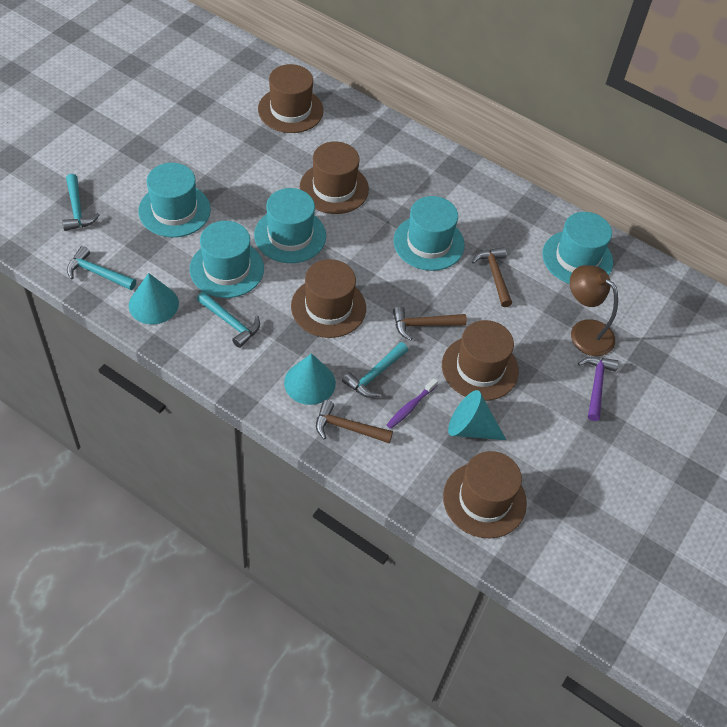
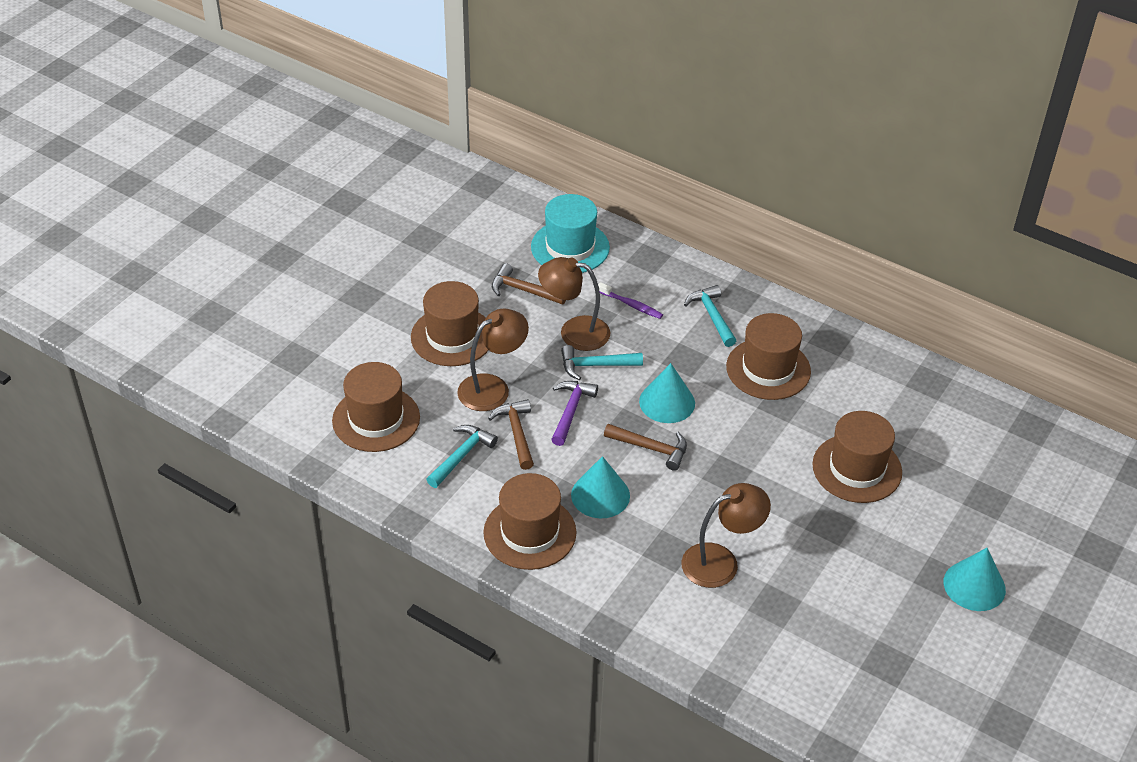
brown lamp: [570,265,618,356] = 1 -> [457,308,529,411] [538,257,610,351] [681,483,771,588] = 3
turquoise hammer: [62,174,100,231] [67,246,136,290] [196,291,260,348] [342,342,408,398] = 4 -> [426,425,498,488] [561,345,643,380] [684,285,736,347] = 3
turquoise hat: [138,163,211,237] [190,221,264,298] [254,188,326,263] [393,196,465,271] [542,212,613,284] = 5 -> [531,194,610,273] = 1

